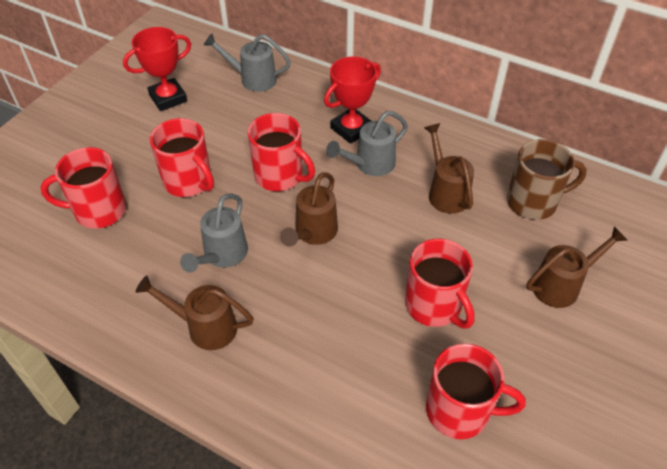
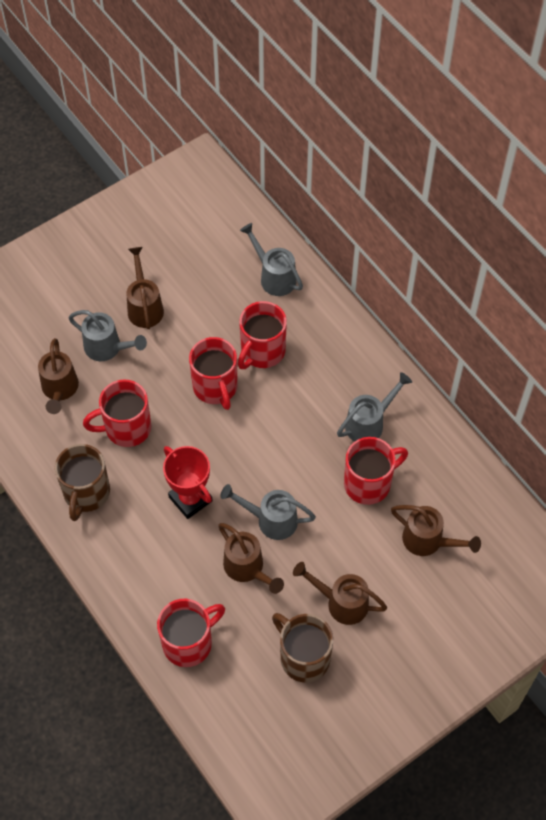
brown mug: [507,139,587,220] = 1 -> [55,444,110,521] [272,613,333,682] = 2
brown watering can: [136,275,254,350] [280,172,338,247] [424,123,474,214] [526,226,627,308] = 4 -> [38,338,79,414] [126,247,164,329] [218,523,284,594] [293,562,387,625] [391,505,481,556] = 5
grey watering can: [180,194,248,273] [204,33,291,92] [326,111,408,176] = 3 -> [68,310,147,361] [220,484,316,540] [240,223,303,296] [337,372,412,442] = 4
red trophy: [123,27,191,111] [324,57,381,144] = 2 -> [163,446,213,519] = 1

